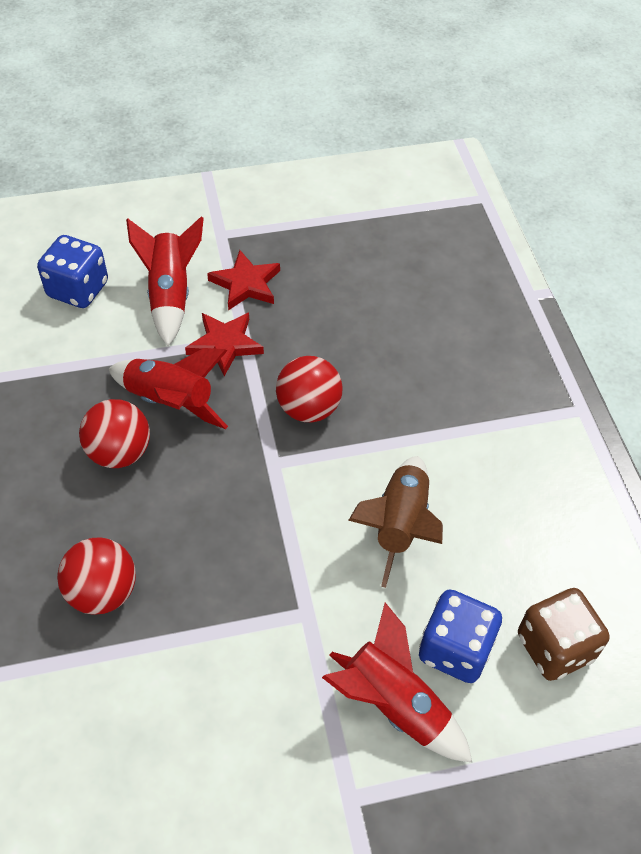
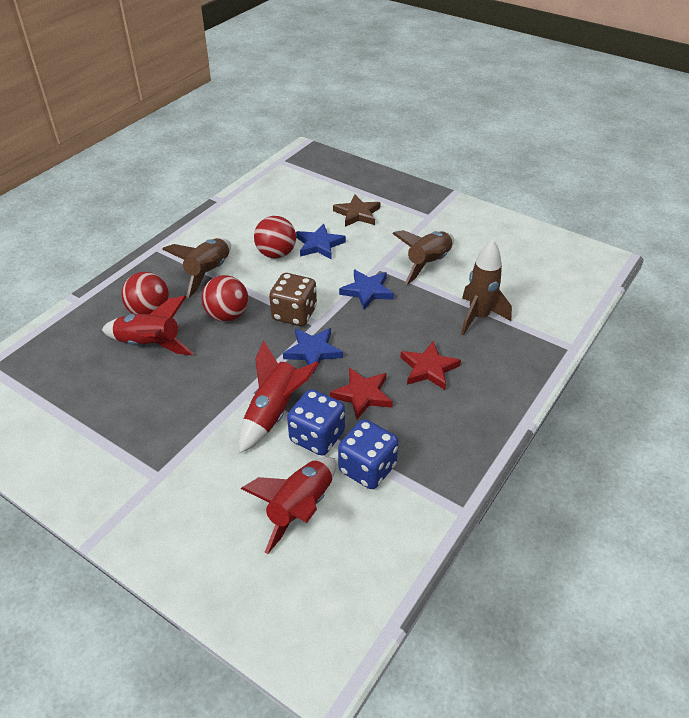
blue star: none = 0 -> [283,328,343,374] [296,224,346,260] [339,270,394,310] = 3
brown rocket: [348,456,443,588] = 1 -> [162,238,231,299] [392,230,454,285] [461,240,512,336] = 3
brown star: none = 0 -> [333,195,381,227] = 1

